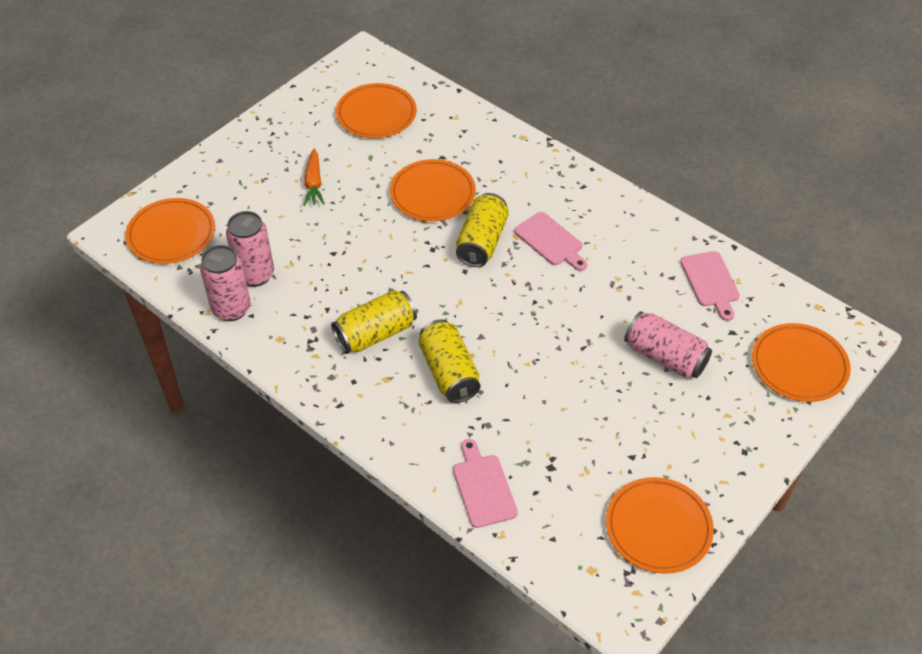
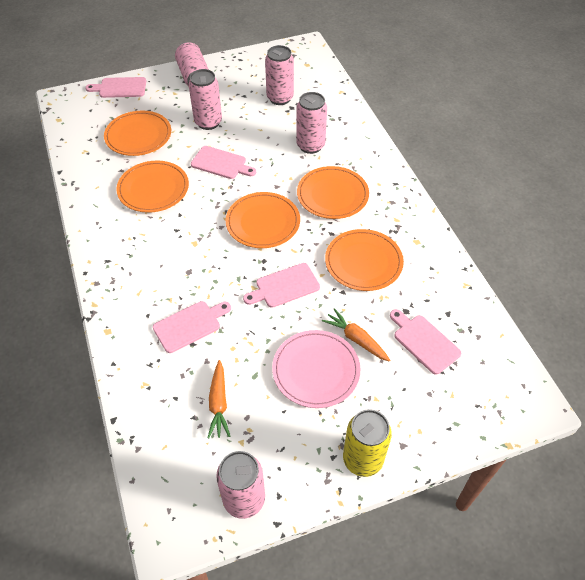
orange carrot: [304,148,325,206] = 1 -> [208,360,230,439] [322,308,390,362] = 2
pink can: [200,245,250,321] [226,211,274,287] [624,311,712,378] = 3 -> [175,42,209,86] [189,69,222,130] [216,451,265,519] [265,45,294,105] [296,92,327,154] = 5
pink cutting board: [453,439,518,528] [514,212,587,271] [680,251,740,321] = 3 -> [85,77,146,98] [153,301,231,353] [191,146,256,179] [243,263,320,308] [390,309,461,375] = 5
pink plate: none = 0 -> [272,330,360,408] = 1
yellow can: [331,290,417,354] [418,319,480,403] [456,193,509,267] = 3 -> [343,409,392,477] = 1

